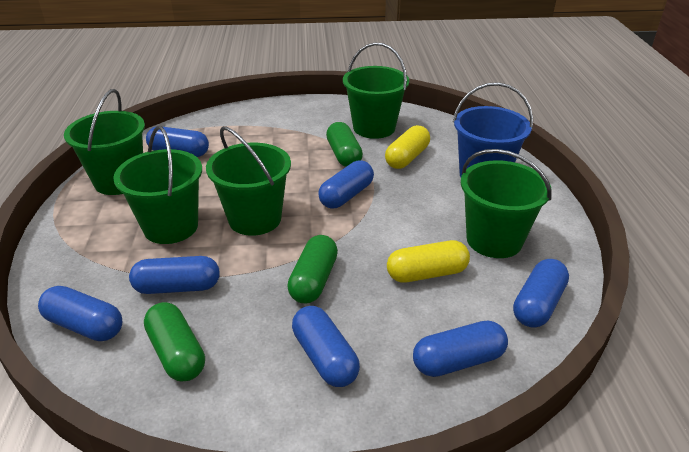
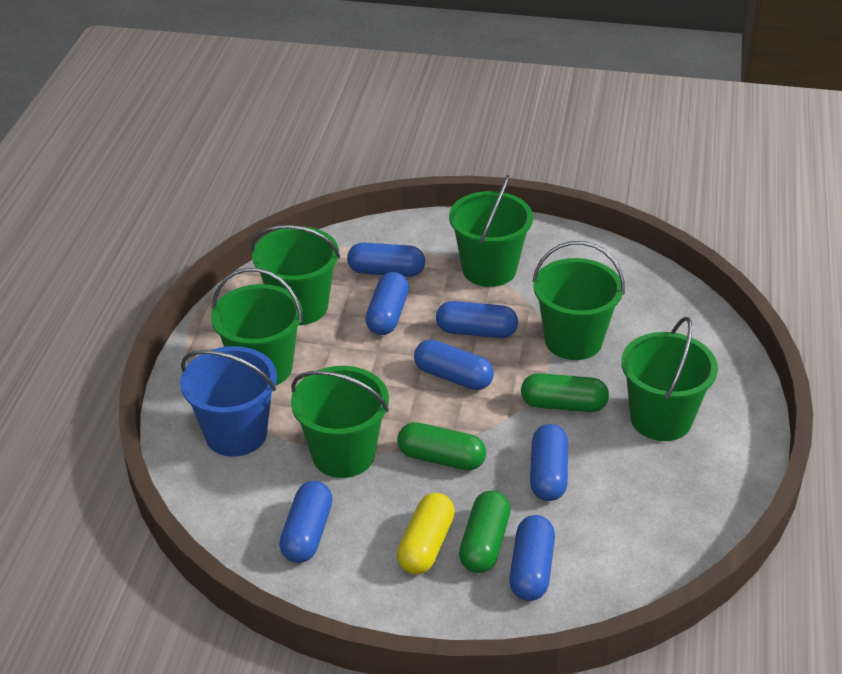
green bucket: [64,89,145,195] [113,126,202,244] [206,126,291,236] [343,43,409,139] [461,149,552,258] = 5 -> [211,268,303,385] [251,225,340,325] [291,366,389,478] [449,175,533,287] [532,241,625,360] [621,317,718,441] = 6
yellow capsule: [385,125,430,169] [387,240,470,283] = 2 -> [397,493,455,574] = 1

